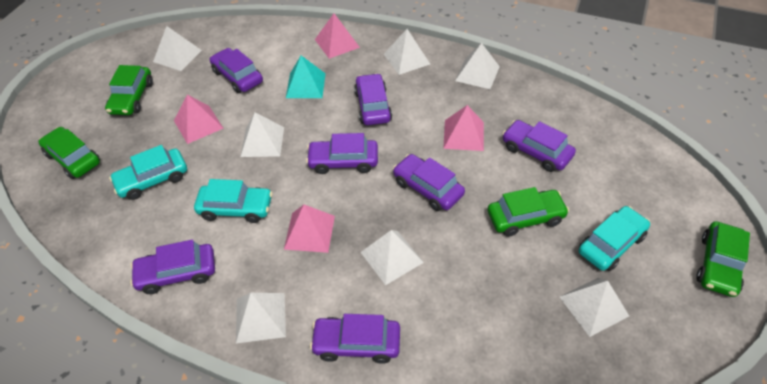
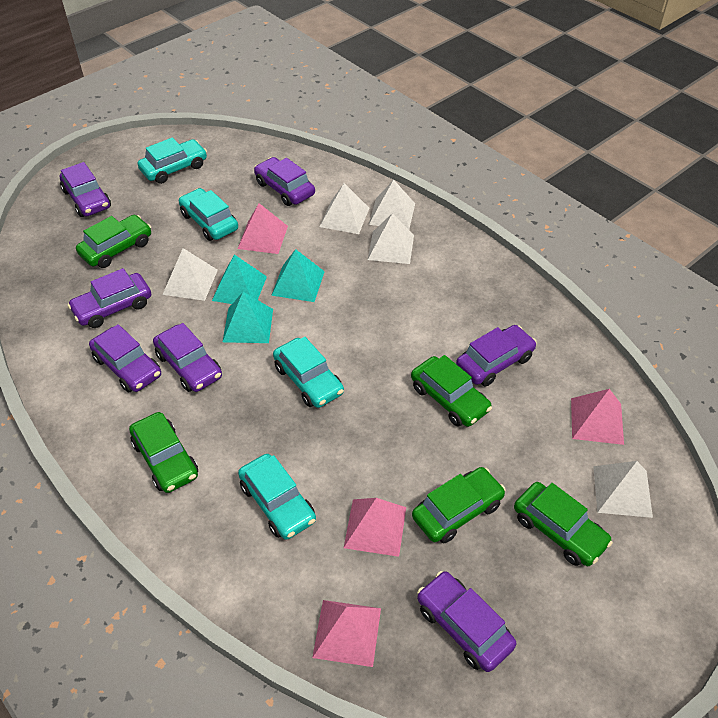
green car: [38,127,100,179] [105,65,153,115] [488,187,569,237] [696,221,750,297] = 4 -> [76,215,151,268] [129,412,198,493] [411,355,492,427] [412,467,506,543] [514,482,613,566] = 5
turquoise car: [109,145,187,200] [194,179,272,223] [579,206,650,271] = 3 -> [138,137,207,184] [179,188,238,241] [238,454,316,540] [273,337,344,408] = 4
turquoise pyramid: [286,56,326,98] = 1 -> [212,254,267,304] [223,292,273,343] [271,249,325,302] = 3
white pyramid: [153,26,202,71] [236,293,286,343] [240,112,284,157] [361,230,424,285] [384,29,430,75] [455,43,500,89] [560,278,629,337] = 7 -> [162,248,218,301] [320,183,369,234] [368,213,414,264] [369,180,415,230] [593,461,653,518] = 5

